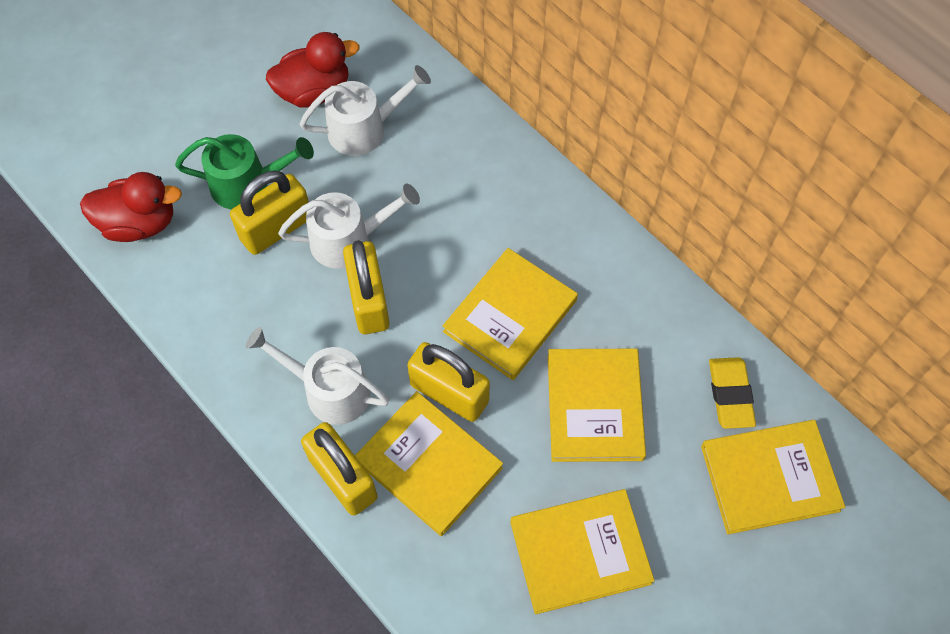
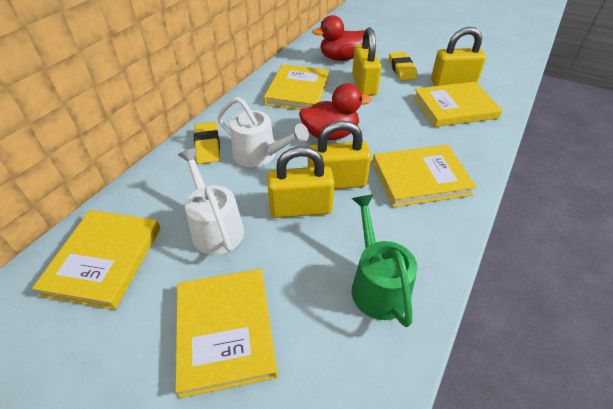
white watering can: [246,327,390,425] [278,184,420,269] [299,65,431,156] = 3 -> [178,148,244,255] [217,97,309,167] = 2
yellow eraser: [709,357,756,429] = 1 -> [194,122,220,164] [389,52,417,81] = 2

